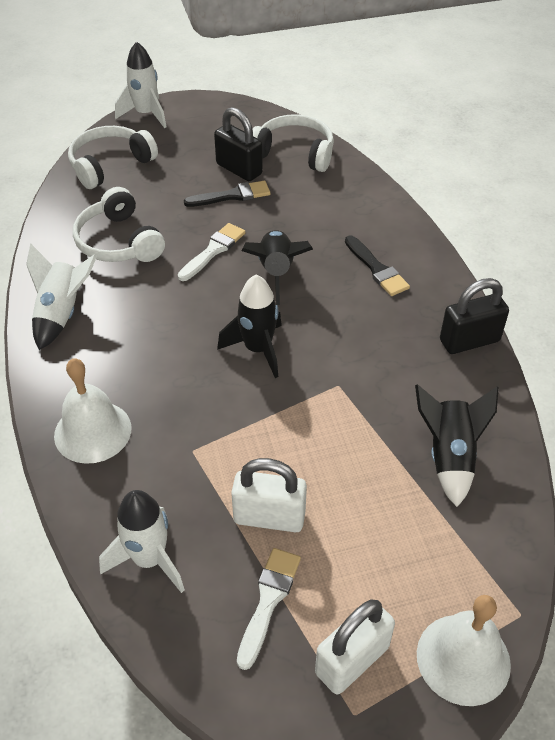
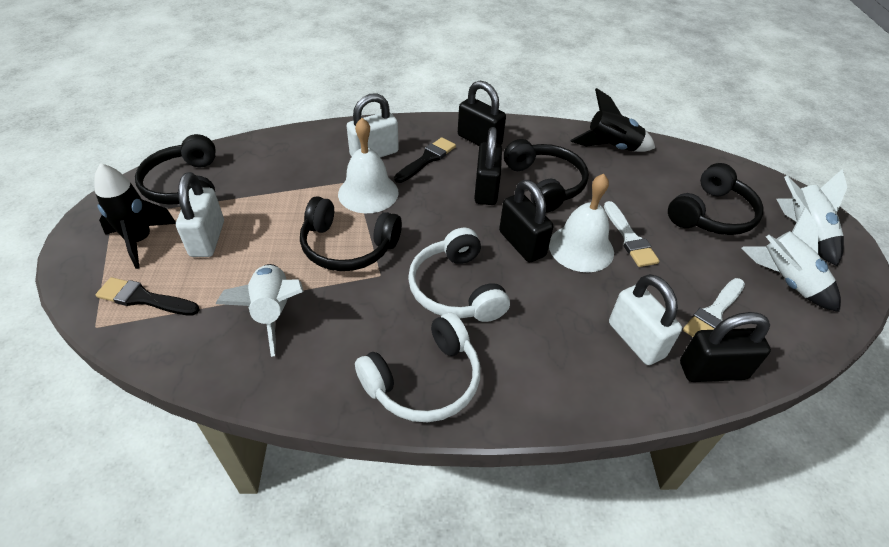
black headphones: none = 0 -> [135,134,216,205] [300,196,402,271] [504,139,589,213] [668,163,763,235] = 4
black padlock: [214,107,263,181] [440,278,509,354] = 2 -> [458,81,506,146] [474,127,502,205] [499,180,553,262] [680,312,771,382] = 4
black rocket: [217,275,282,378] [242,230,313,305] [415,384,499,507] = 3 -> [94,163,176,269] [570,88,655,152] = 2
white headphones: [68,126,158,189] [73,187,165,262] [252,114,334,172] = 3 -> [355,312,480,422] [408,228,510,322] = 2
white padlock: [231,458,307,532] [315,599,395,695] = 2 -> [176,172,224,257] [347,93,399,157] [609,274,682,365] = 3

